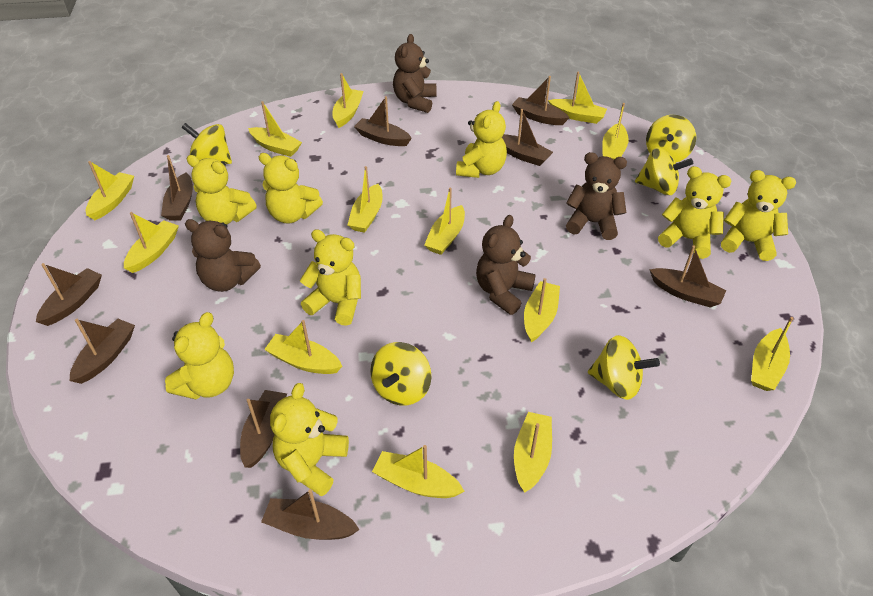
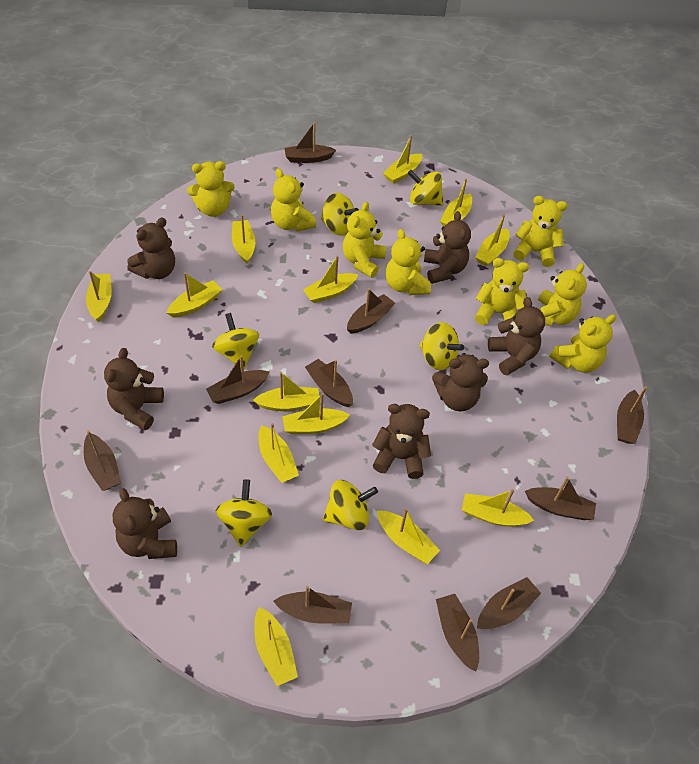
brown boat: [36,263,102,326] [70,319,135,384] [161,155,193,221] [240,390,287,468] [261,489,360,540] [354,96,412,146] [502,109,553,166] [512,76,570,125] [649,245,726,308] = 9 -> [84,430,121,491] [206,355,270,404] [273,586,352,624] [285,122,336,163] [305,359,353,407] [347,288,395,334] [436,594,479,672] [477,577,541,629] [525,477,596,520] [617,386,647,444] = 10
brown teddy bear: [185,219,261,292] [393,34,437,113] [476,215,536,315] [566,152,627,240] = 4 -> [104,348,164,430] [113,488,177,559] [127,218,175,279] [372,404,431,479] [424,211,471,284] [432,353,489,411] [488,297,545,375] = 7
yellow spinning top: [181,123,232,164] [370,342,431,405] [588,335,660,400] [635,147,693,195] [646,115,696,162] = 5 -> [212,313,259,370] [216,479,272,547] [321,193,359,236] [323,480,378,530] [408,170,443,206] [419,322,464,370] = 6

